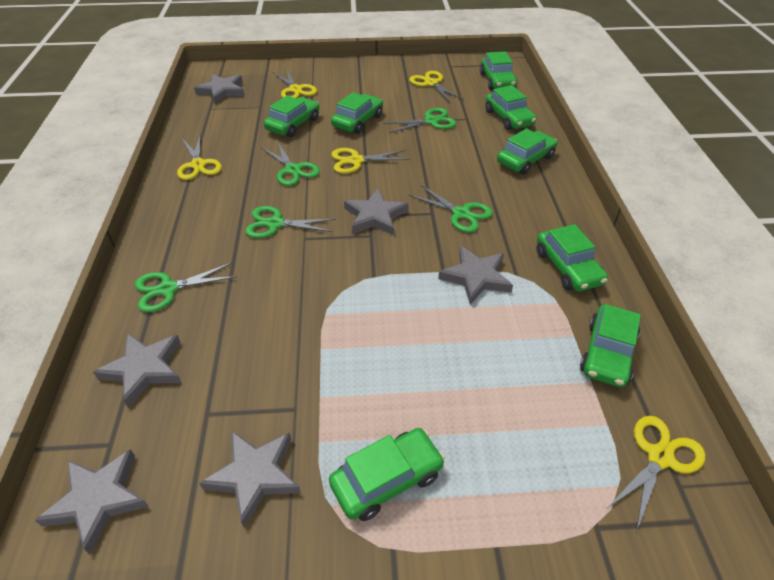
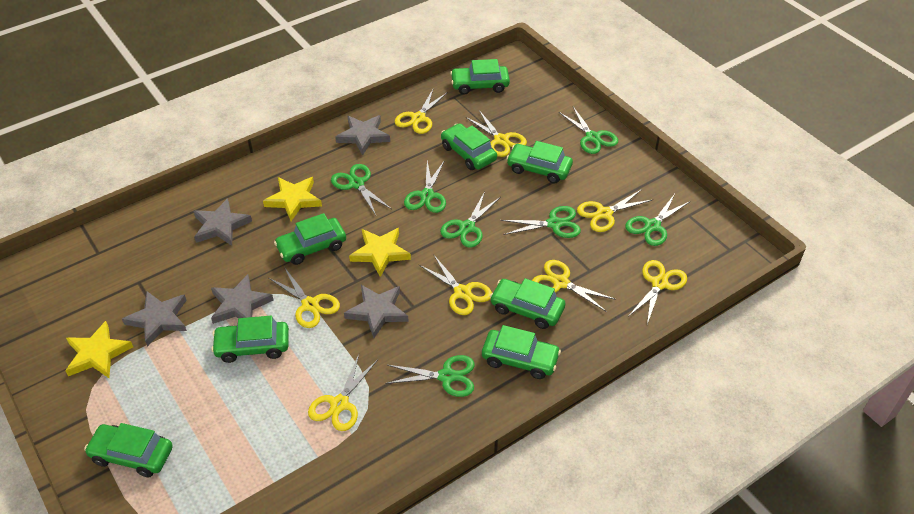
green scissors: [135,263,237,312] [245,206,336,238] [261,141,320,186] [383,108,456,133] [409,185,493,232] = 5 -> [331,164,392,215] [385,355,475,397] [404,160,446,213] [440,192,501,247] [501,206,581,238] [559,107,618,154] [625,194,691,246] = 7
grey star: [35,449,149,554] [93,334,181,408] [194,74,244,104] [199,431,301,527] [344,189,409,235] [438,246,513,305] = 6 -> [122,291,187,347] [193,198,252,246] [211,274,273,324] [335,115,390,156] [344,285,409,338] = 5
yellow scissors: [177,136,222,180] [273,69,317,98] [331,148,410,174] [409,71,464,102] [607,416,705,532] = 5 -> [269,267,340,328] [308,354,378,431] [394,89,448,134] [419,254,492,315] [465,110,527,157] [532,260,616,312] [577,189,652,232] [628,260,687,324] = 8
yellow star: none = 0 -> [65,321,133,378] [263,177,322,221] [349,228,411,277] = 3

